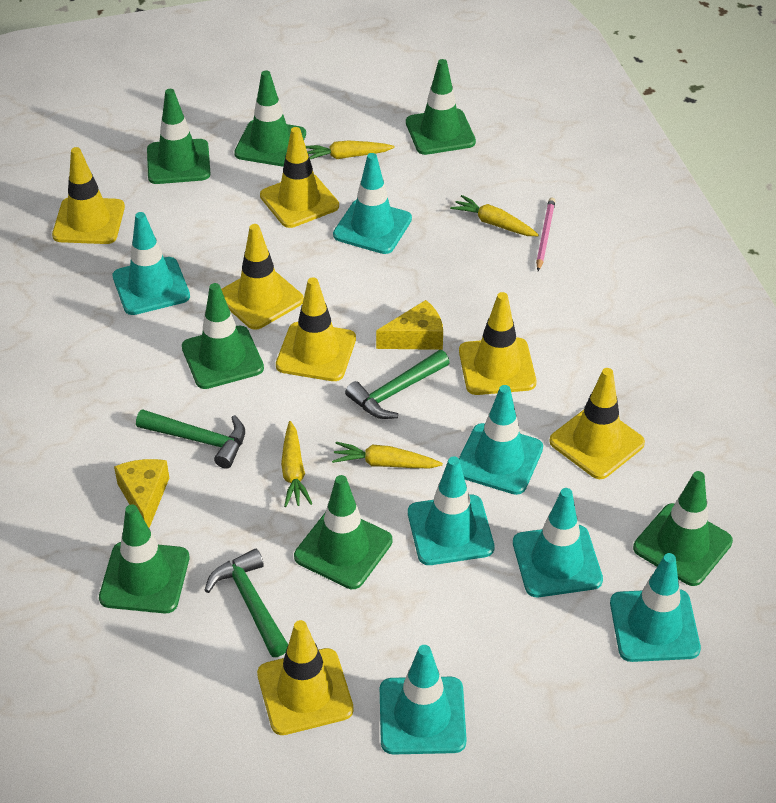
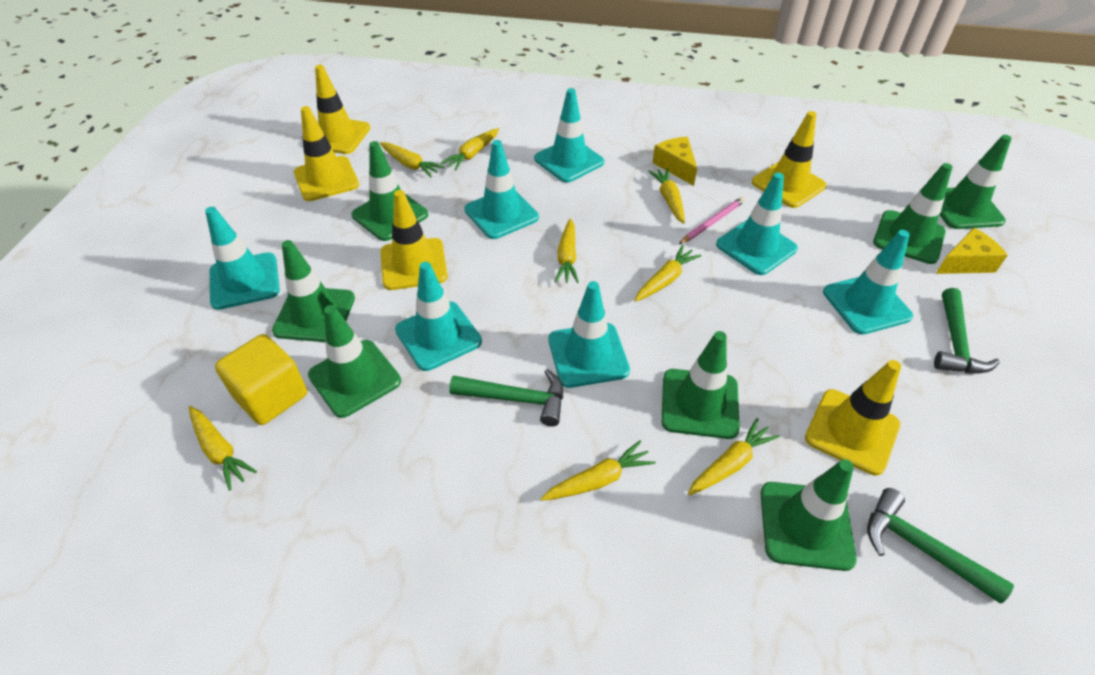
yellow carrot: [281,421,312,507] [306,141,395,159] [332,442,443,468] [450,195,539,236] = 4 -> [189,406,257,491] [380,142,444,178] [441,128,499,171] [540,440,656,501] [555,218,579,283] [634,245,702,302] [648,168,685,224] [688,418,780,495] = 8
yellow cube: none = 0 -> [215,334,307,425] = 1
yellow traffic cone: [52,147,125,244] [221,224,304,330] [257,620,354,735] [260,127,339,228] [276,277,356,381] [459,292,536,395] [549,368,645,479] = 7 -> [294,106,359,201] [315,65,370,154] [380,190,448,290] [752,111,827,208] [805,360,901,475] = 5

